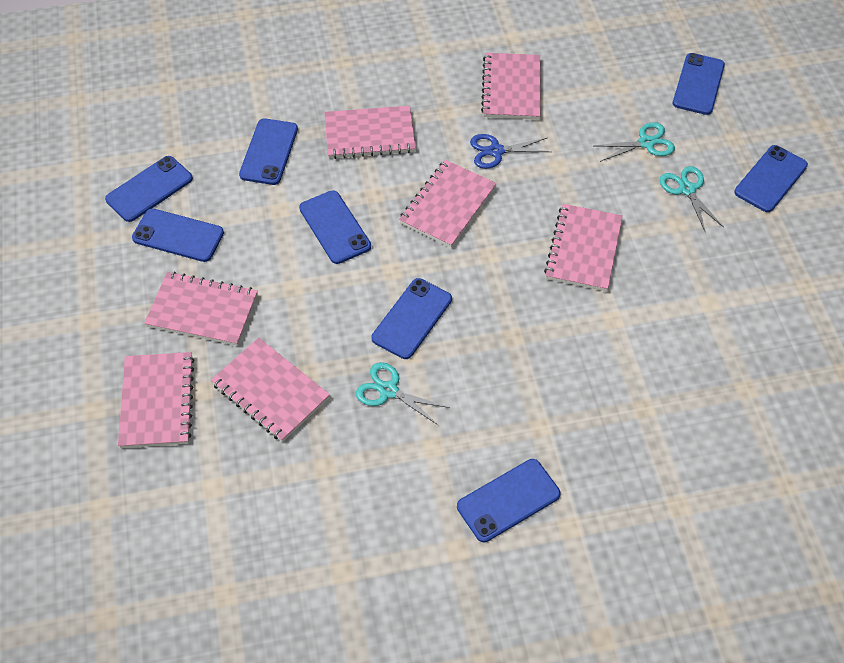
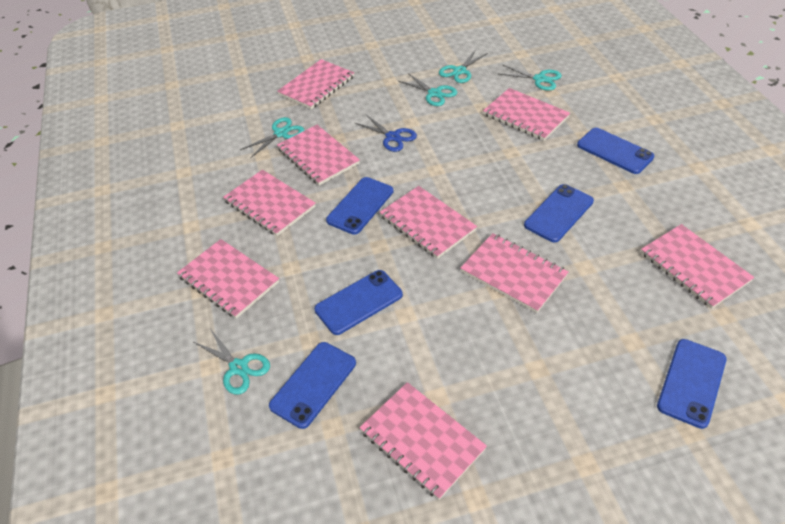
blue phone: [105,156,193,222] [132,208,224,262] [239,119,298,185] [299,190,371,264] [372,278,452,359] [457,459,561,542] [673,53,725,115] [734,145,808,212] = 8 -> [269,342,356,429] [314,270,403,335] [326,177,393,235] [524,184,594,242] [577,128,654,174] [657,339,727,429] = 6
pink notebook: [118,352,194,448] [144,271,258,346] [211,338,330,442] [324,106,416,159] [399,160,497,247] [481,53,540,119] [544,204,623,291] = 7 -> [177,239,279,319] [223,170,316,236] [277,59,354,109] [277,125,360,186] [360,382,487,500] [380,186,477,259] [460,233,569,313] [483,88,570,141] [641,224,754,309] = 9
turquoise scissors: [356,362,450,426] [594,122,675,162] [660,166,724,231] = 3 -> [194,327,270,395] [240,117,304,158] [399,73,457,106] [439,49,488,83] [499,65,562,91] = 5

